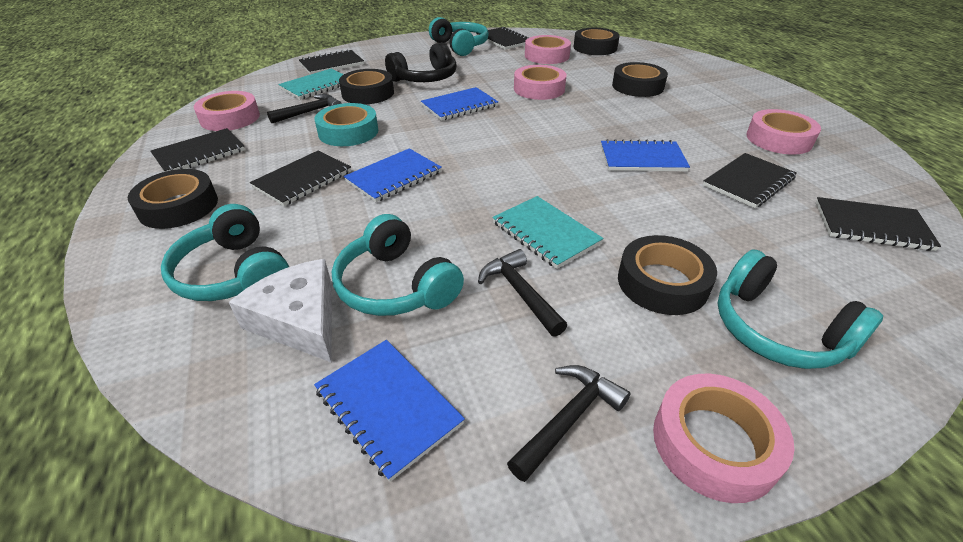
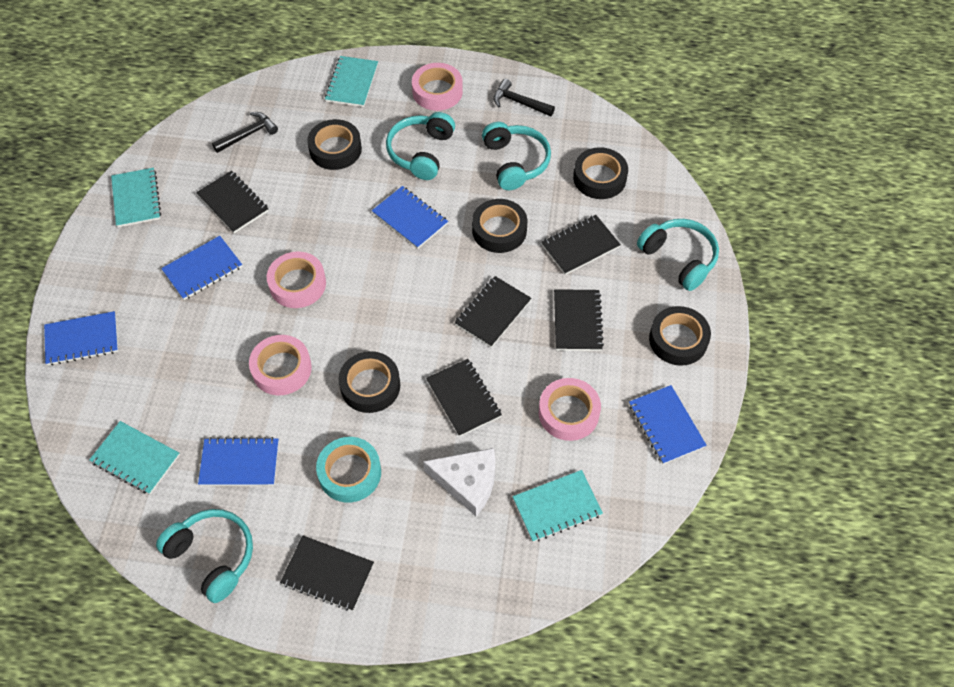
black hammer: [267,94,342,123] [478,249,567,337] [507,365,631,482] = 3 -> [212,112,278,153] [493,79,555,116] = 2
black headphones: [385,42,457,82] = 1 -> none = 0
blue notebook: [314,340,465,482] [344,148,442,202] [421,87,498,121] [601,139,690,171] = 4 -> [44,311,118,366] [161,236,242,300] [198,437,279,486] [372,186,448,249] [629,385,707,464] = 5
pink tape: [194,91,260,131] [514,65,567,100] [525,35,571,64] [653,374,794,503] [746,109,821,155] = 5 -> [249,335,312,395] [267,252,326,308] [412,63,463,111] [539,378,601,441] = 4
turquoise notebook: [278,69,344,100] [492,196,603,269] = 2 -> [89,421,180,494] [111,168,161,227] [325,56,378,107] [513,470,603,542] = 4

